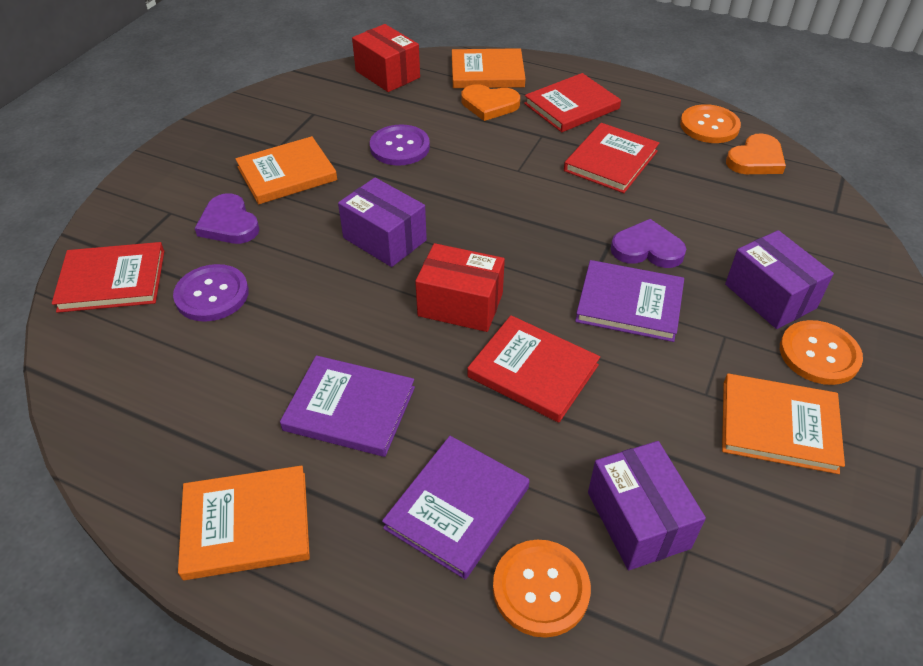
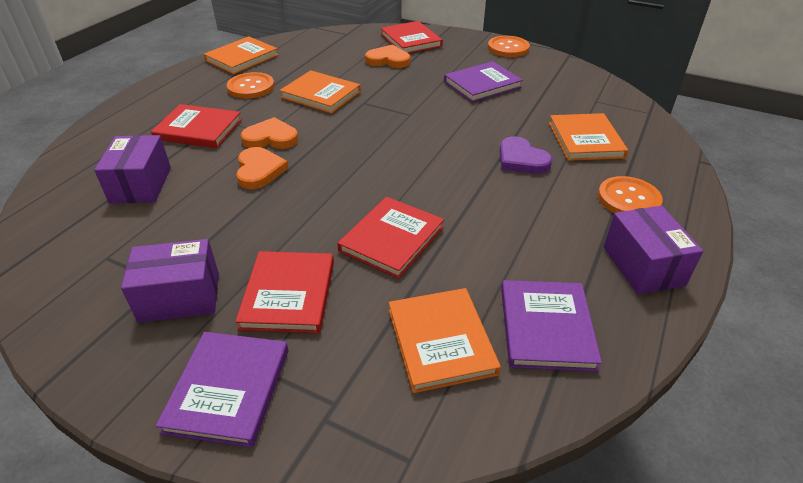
orange heart: [461,84,520,121] [726,133,786,174] = 2 -> [236,147,289,189] [241,117,298,149] [365,45,410,68] = 3
purple button: [173,264,249,322] [370,124,430,166] = 2 -> none = 0
purple heart: [195,193,260,244] [611,219,686,268] = 2 -> [500,136,552,174] = 1
red box: [352,24,420,92] [415,243,505,332] = 2 -> none = 0

